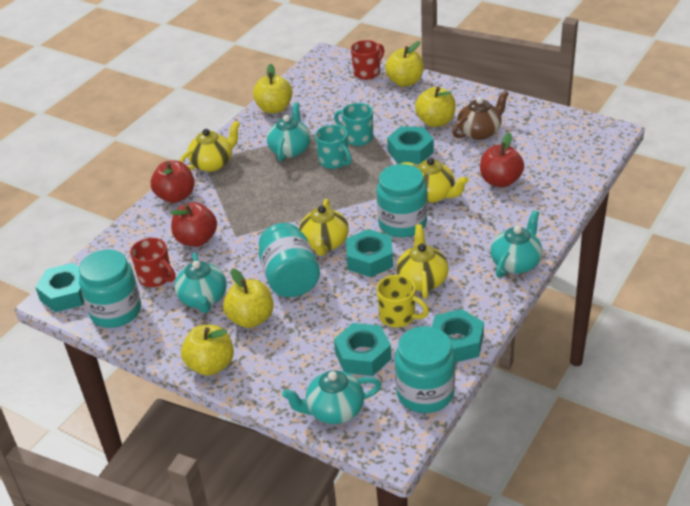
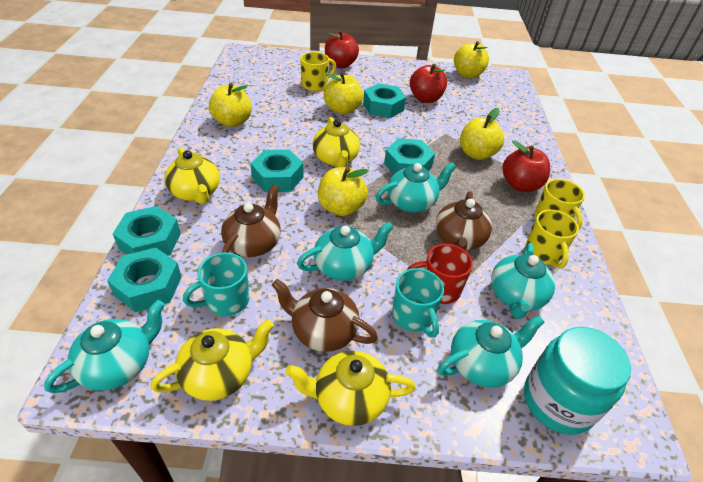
brown teapot: [452,90,509,140] = 1 -> [221,185,281,257] [272,279,378,352] [436,191,492,251] = 3
red mug: [130,238,175,287] [351,40,384,80] = 2 -> [407,244,473,304] = 1
turquoise jar: [79,249,141,328] [259,223,320,297] [376,164,427,237] [395,326,455,413] = 4 -> [524,327,631,435] = 1
turquoise teapot: [175,253,227,313] [267,102,311,161] [282,370,381,424] [490,210,543,278] = 4 -> [44,300,165,393] [297,222,394,281] [376,162,456,213] [438,316,544,388] [491,243,555,319] = 5
yellow mug: [377,275,429,327] = 1 -> [300,52,336,91] [525,210,579,269] [534,179,585,229] = 3

